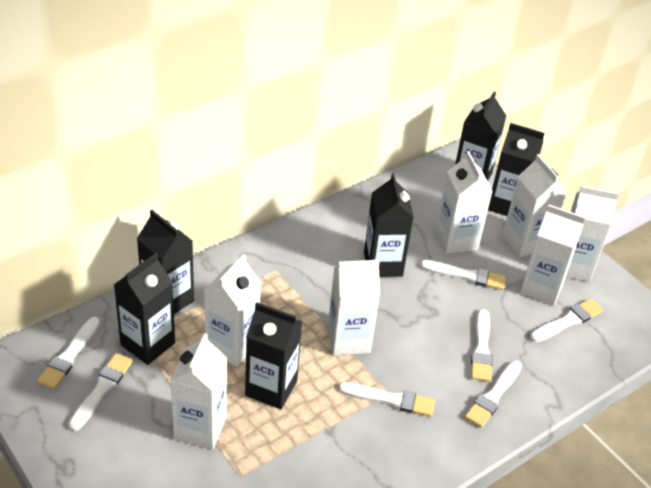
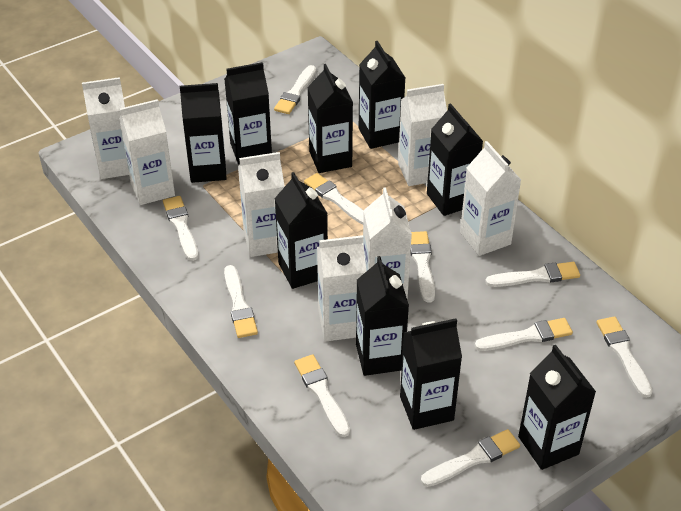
black carton: [114,253,175,365] [137,210,194,314] [245,302,302,409] [364,174,414,277] [455,92,507,181] [488,123,545,216] = 6 -> [180,83,227,183] [224,62,272,164] [274,172,328,289] [307,64,353,173] [356,256,409,376] [359,41,405,149] [400,318,462,430] [427,103,483,216] [518,345,596,470] = 9
white brush: [37,317,100,389] [68,353,133,431] [338,382,435,417] [420,260,506,290] [465,360,522,428] [471,309,493,382] [530,298,603,342] = 7 -> [163,196,198,261] [224,265,258,338] [274,65,316,114] [294,354,350,437] [304,173,364,225] [410,231,435,303] [421,429,520,487] [475,318,573,351] [485,262,580,287] [596,316,653,398] = 10

